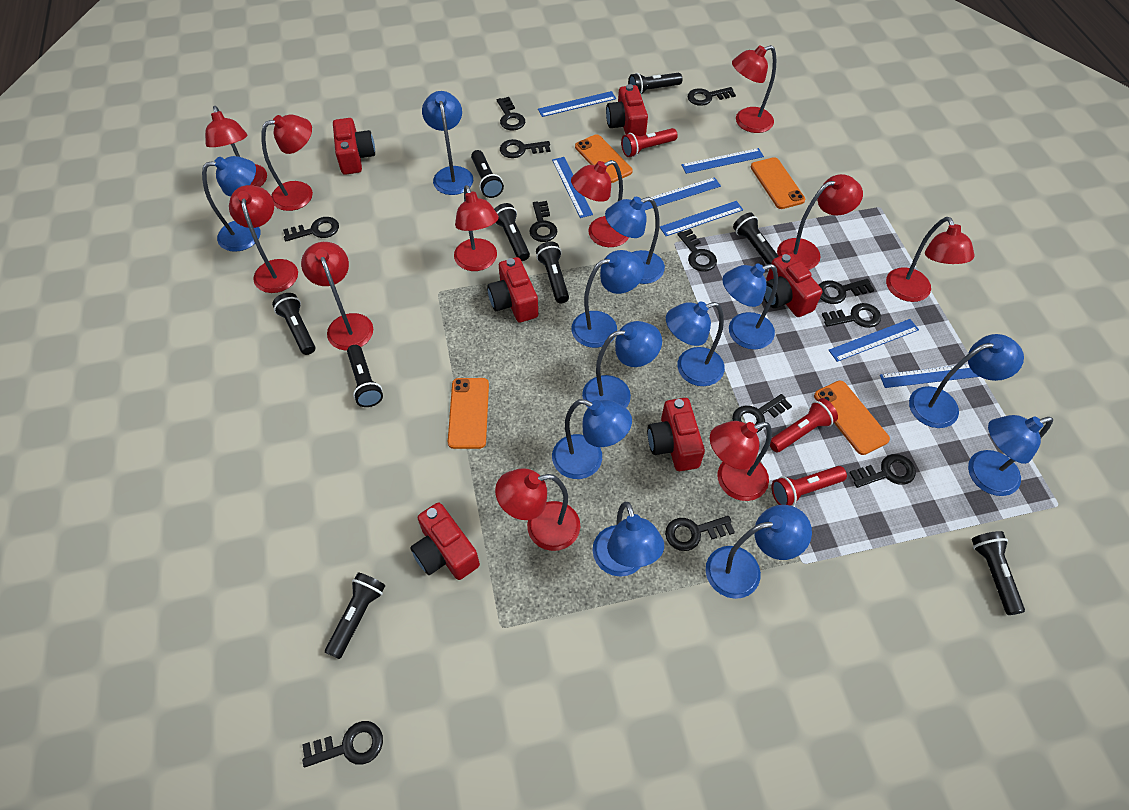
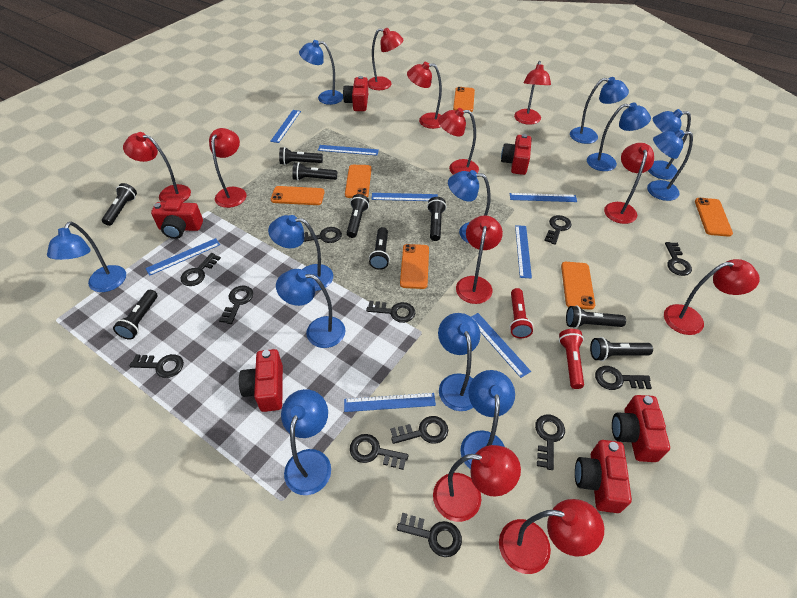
blue ruler: [538,91,616,117] [552,157,593,218] [642,177,721,210] [660,201,743,236] [681,148,764,174] [829,319,919,362] [880,364,979,388] = 7 -> [145,238,220,276] [270,110,301,143] [318,145,379,156] [344,393,436,412] [371,193,438,201] [471,313,531,378] [510,193,577,202] [515,225,532,278] = 8
orange phone: [448,378,489,449] [575,134,633,183] [751,157,805,209] [814,381,890,455] = 4 -> [271,186,325,205] [345,165,371,198] [400,244,429,289] [453,87,475,112] [561,262,595,310] [695,198,733,237] = 6
red flashlight: [621,128,678,157] [770,398,838,452] [771,466,847,506] = 3 -> [509,288,533,338] [559,329,584,389] = 2

